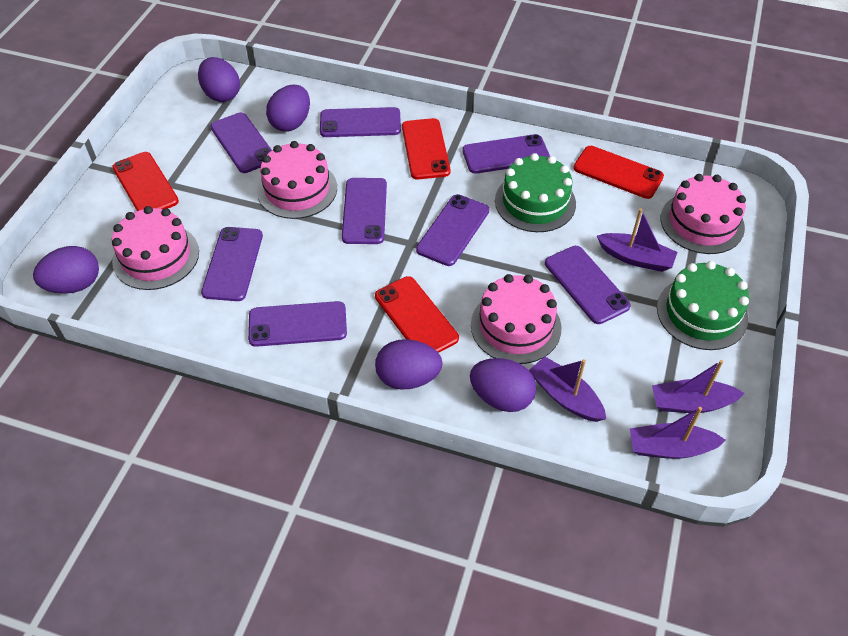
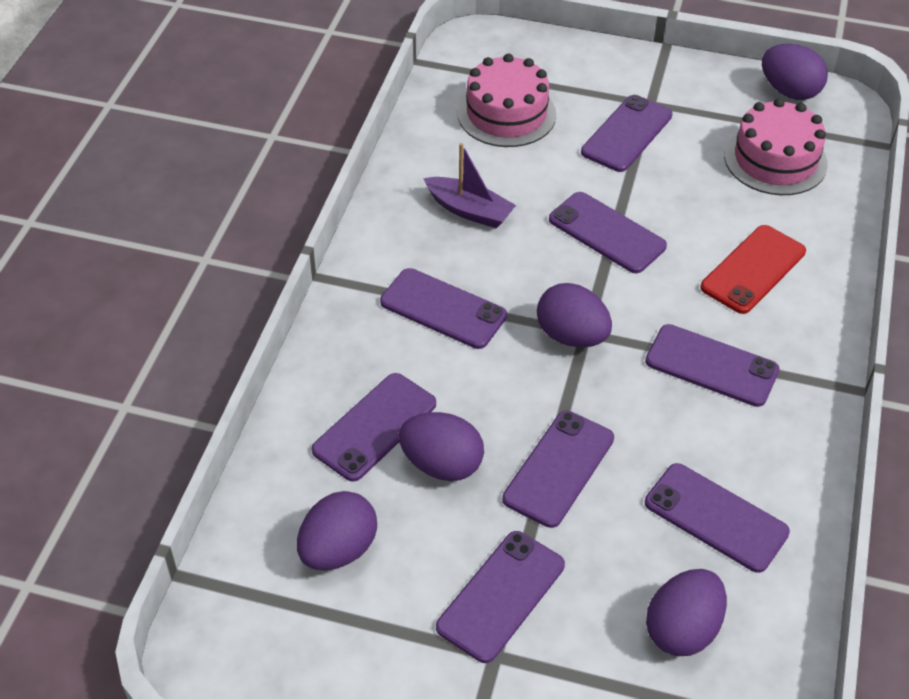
green cake: [495,153,576,232] [657,261,749,350] = 2 -> none = 0
pink cake: [112,206,199,290] [257,141,337,219] [471,274,561,364] [661,174,746,254] = 4 -> [457,54,556,147] [724,98,828,195] = 2
purple boat: [529,357,606,422] [597,208,678,272] [630,407,725,459] [652,360,745,413] = 4 -> [423,143,516,228] = 1
red phone: [112,152,179,211] [375,276,459,353] [402,118,451,179] [573,146,664,199] = 4 -> [701,225,806,314] = 1

